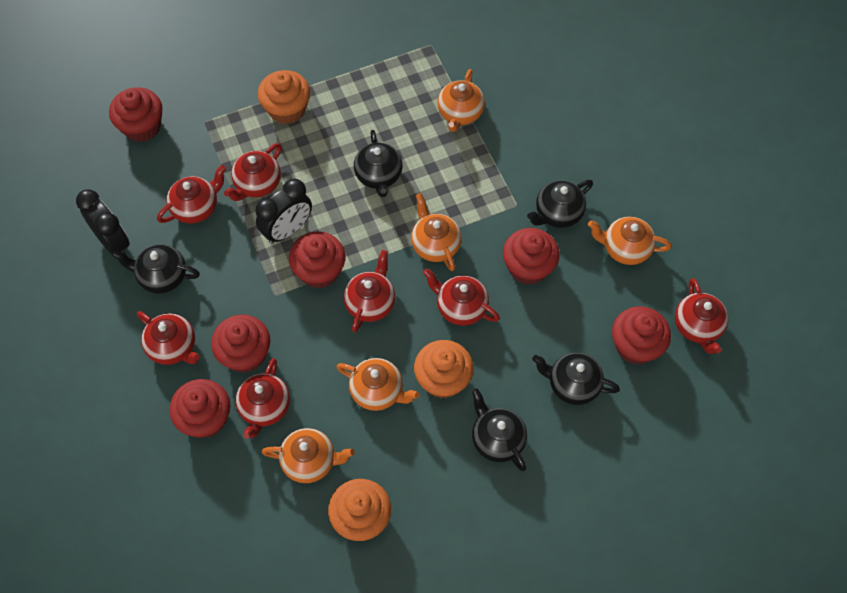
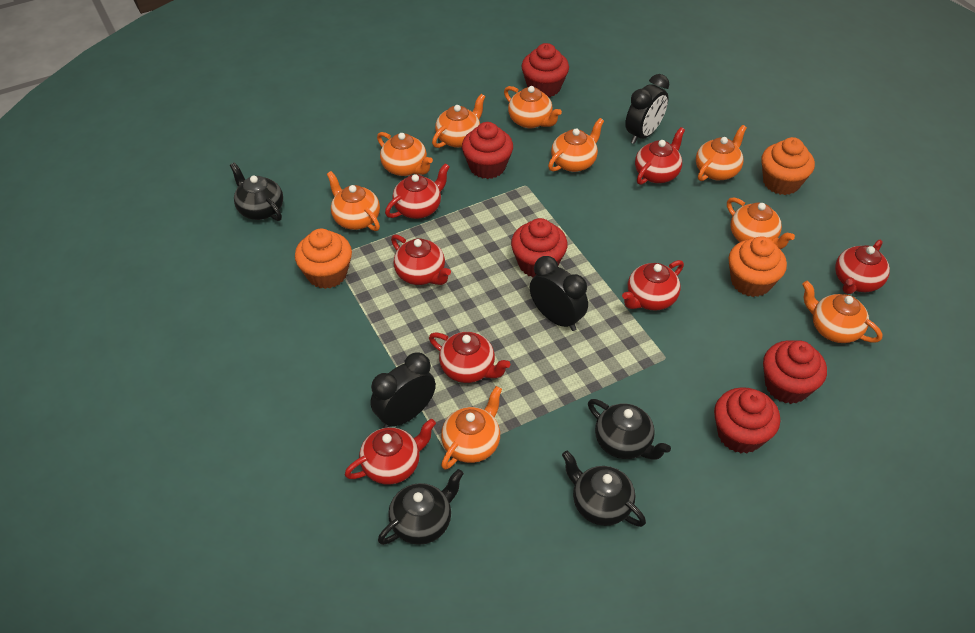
black clock: [76,189,130,254] [255,179,312,244] = 2 -> [371,352,436,428] [530,256,588,331] [625,74,669,144] = 3
black teapot: [112,244,200,294] [354,130,403,197] [472,388,527,471] [527,180,593,228] [532,352,620,405] = 5 -> [230,162,283,221] [378,469,464,545] [562,451,646,527] [588,399,671,460] = 4
orange teapot: [262,428,355,483] [336,358,419,411] [411,193,462,271] [437,69,485,132] [588,217,672,265] = 5 -> [327,171,380,231] [377,132,433,176] [432,94,485,148] [441,386,502,470] [504,86,562,128] [548,118,604,172] [696,125,747,181] [727,197,795,249] [802,281,882,343] = 9
red cupcake: [109,88,162,142] [169,379,230,438] [211,315,270,373] [289,232,345,288] [503,228,559,285] [612,306,671,365] = 6 -> [462,122,513,179] [511,218,568,277] [522,43,569,97] [714,387,780,453] [763,340,827,404] = 5

